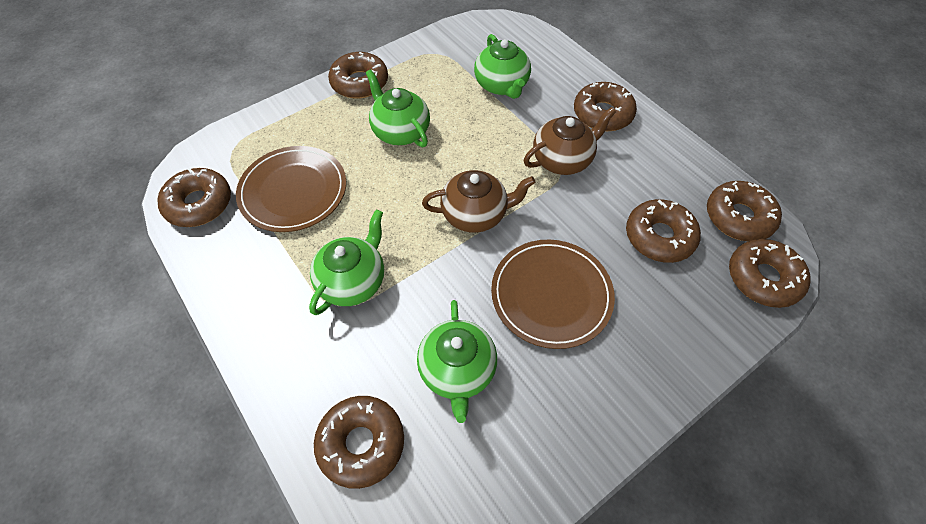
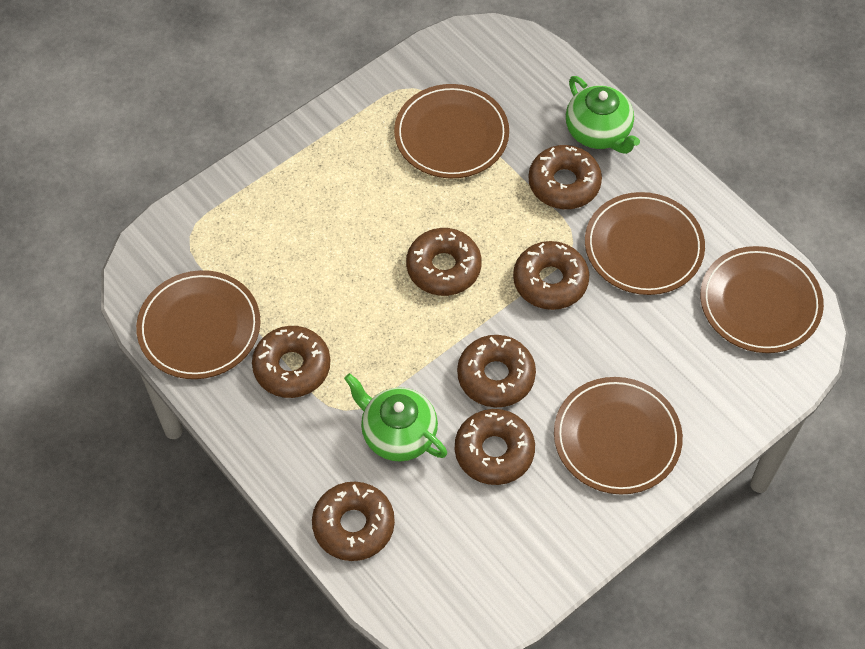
brown plate: [236,146,346,232] [491,240,615,349] = 2 -> [136,270,261,379] [394,84,509,178] [554,377,683,495] [585,192,705,295] [700,246,824,353] = 5
brown teapot: [422,170,535,233] [524,107,616,175] = 2 -> none = 0
green teapot: [309,209,384,315] [366,69,430,147] [417,300,497,423] [474,34,531,99] = 4 -> [344,373,447,462] [566,76,640,154] = 2

